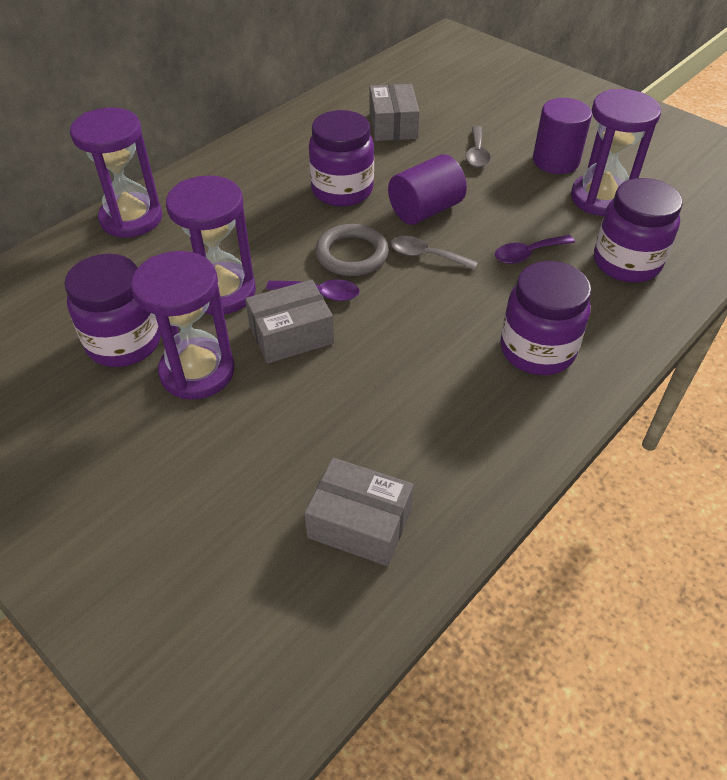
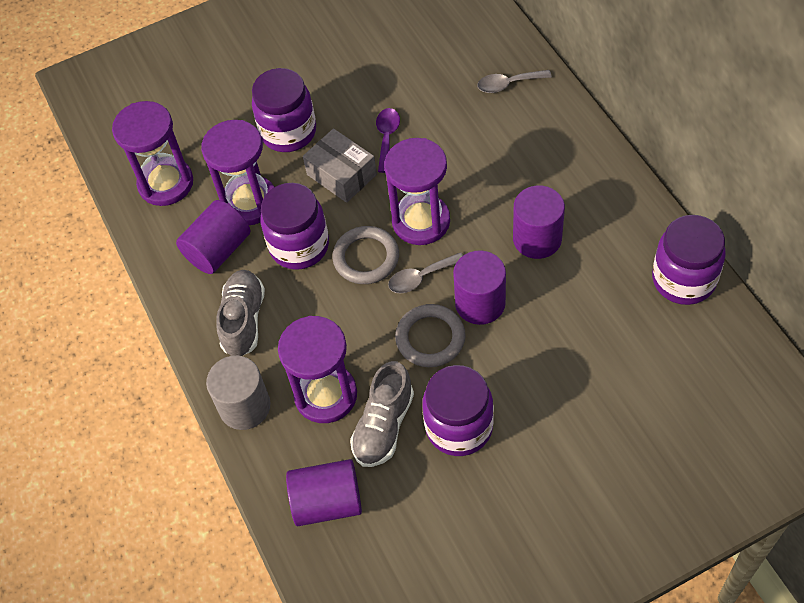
grey box: [245,280,334,364] [304,458,414,566] [369,84,419,141] = 3 -> [303,129,377,203] = 1
grey cylinder: none = 0 -> [206,356,271,430] = 1
grey ring: [315,224,389,276] = 1 -> [332,226,399,284] [395,304,466,367] = 2
grey shoe: none = 0 -> [216,270,265,356] [350,361,414,467] = 2
purple cylinder: [388,154,467,225] [533,98,592,174] = 2 -> [176,200,250,274] [286,459,362,526] [453,250,506,325] [513,186,565,259] = 4
purple spoon: [266,279,360,301] [495,235,575,264] = 2 -> [376,108,400,173] = 1

